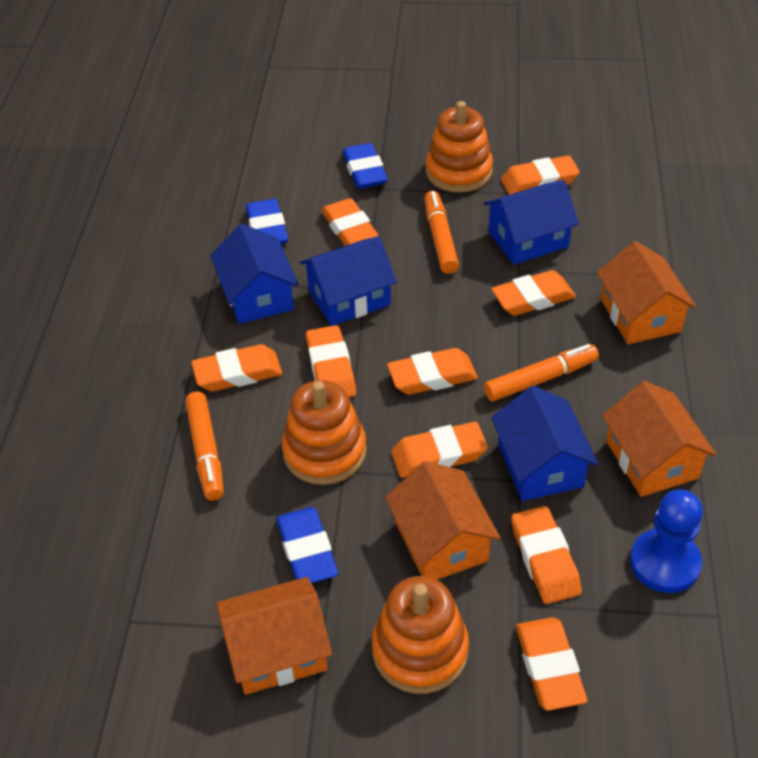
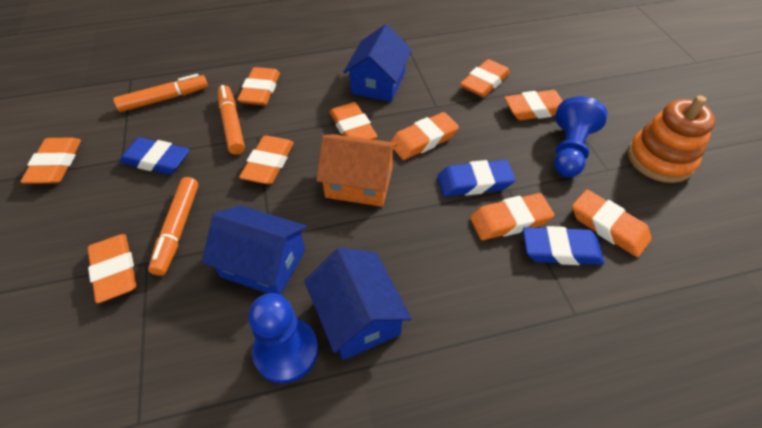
blue house: [211,224,299,324] [300,236,397,326] [484,180,579,265] [491,386,598,501] = 4 -> [202,206,307,295] [304,247,412,360] [343,24,412,102] = 3
blue pawn: [630,490,703,593] = 1 -> [248,293,318,384] [554,96,607,177] = 2
orange eraser: [191,344,282,391] [306,325,356,397] [321,198,378,246] [387,348,478,395] [391,422,488,478] [491,270,576,316] [501,155,580,195] [511,506,582,604] [516,617,587,711] = 9 -> [20,137,81,184] [87,234,137,303] [237,67,280,105] [239,135,294,184] [330,102,378,140] [390,112,459,160] [460,59,510,97] [470,193,554,240] [504,90,563,120] [572,190,652,257] = 10
orange house: [216,577,332,695] [385,461,501,580] [597,241,697,344] [602,381,717,497] = 4 -> [316,134,397,207] = 1
orange stacking toy: [282,380,367,485] [372,576,469,694] [426,101,493,193] = 3 -> [628,96,716,183] = 1

